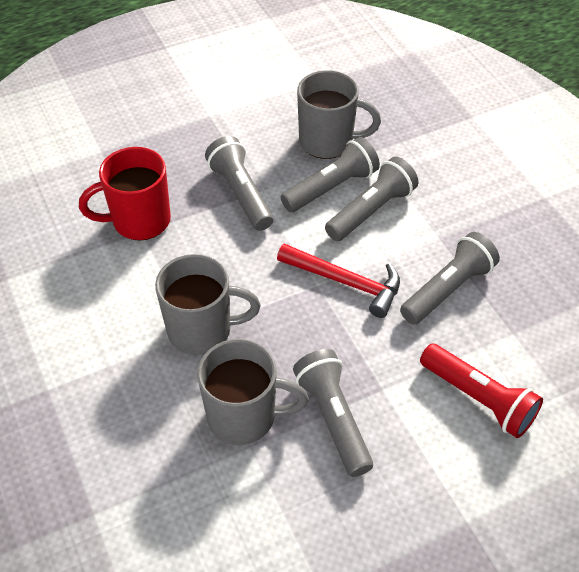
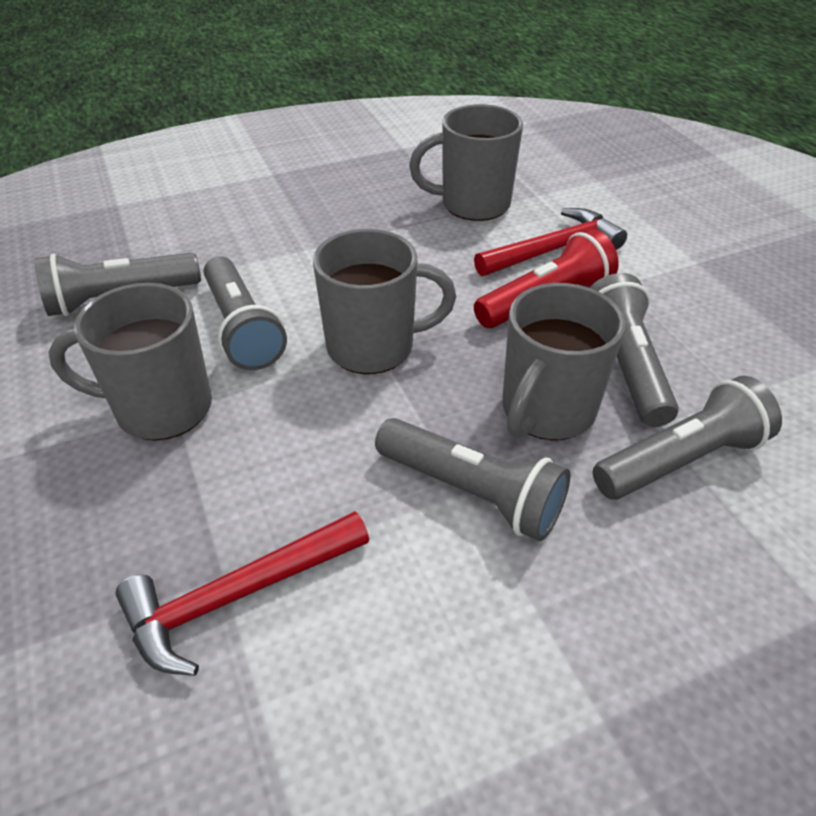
grey mug: [155,254,260,355] [197,339,308,445] [297,70,381,159] = 3 -> [48,283,212,440] [313,229,456,374] [409,104,523,221] [502,283,625,440] = 4
red hammer: [277,243,400,318] = 1 -> [115,511,369,676] [474,208,627,276] = 2
red mug: [79,147,171,241] = 1 -> none = 0

